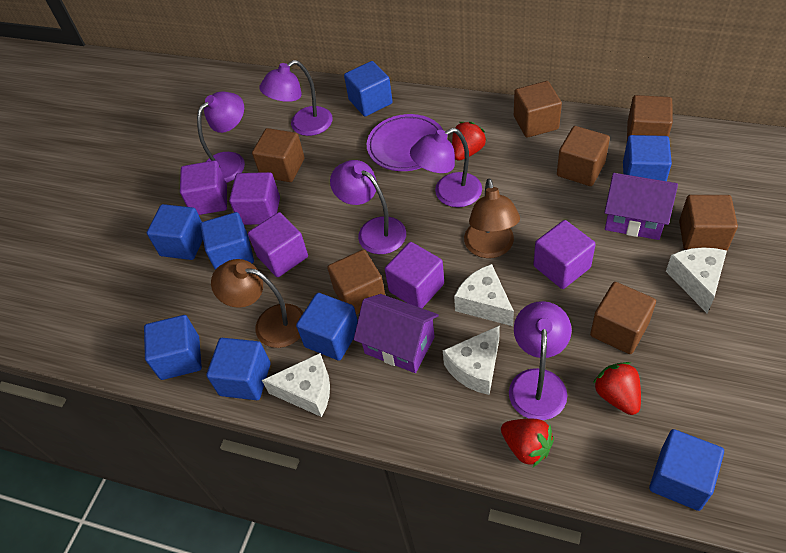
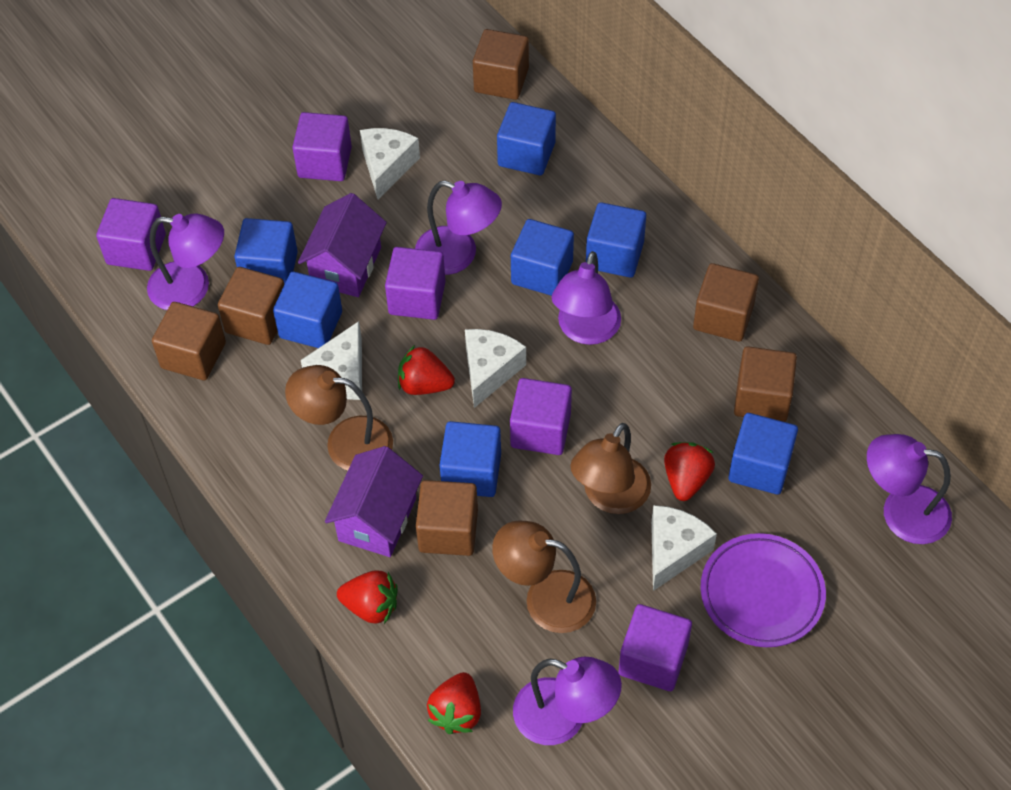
blue cube: [144,315,202,380] [147,204,203,260] [200,212,254,270] [206,338,270,400] [296,293,358,360] [344,61,393,116] [623,135,672,181] [649,429,724,511] = 8 -> [234,218,298,285] [273,272,342,348] [439,421,501,497] [497,102,556,175] [511,219,574,296] [586,202,646,278] [728,413,798,495] = 7
brown cube: [252,128,305,182] [327,250,385,315] [514,81,562,138] [557,126,610,186] [590,282,656,354] [627,95,673,140] [679,195,738,251] = 7 -> [152,302,226,380] [218,267,284,345] [416,480,478,556] [473,29,529,100] [693,263,759,342] [734,346,797,422] = 6
brown lamp: [211,259,304,348] [464,178,520,258] = 2 -> [285,365,393,470] [492,520,596,633] [570,423,651,514] = 3
red strawberry: [452,122,487,161] [501,419,554,467] [593,362,641,415] = 3 -> [337,570,398,624] [398,345,455,395] [427,672,481,734] [664,442,715,501] = 4

